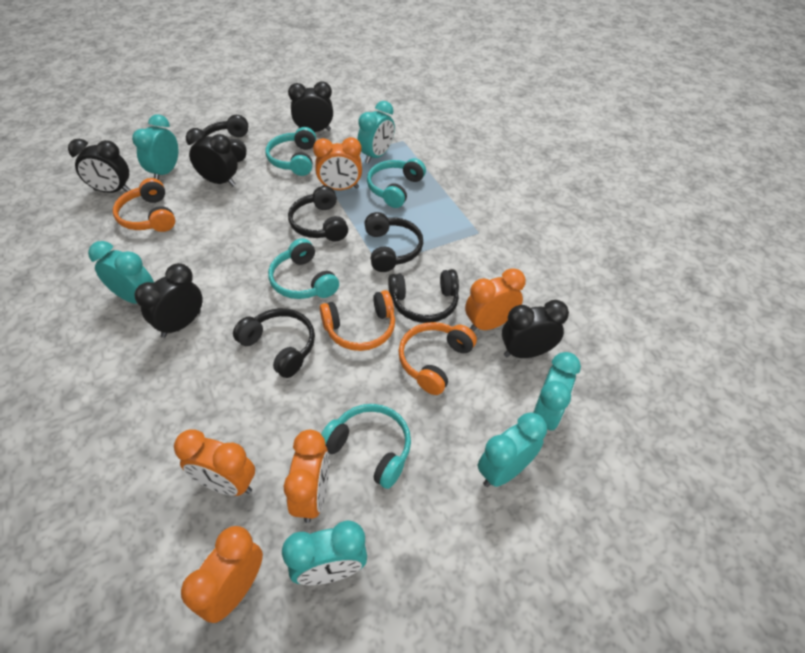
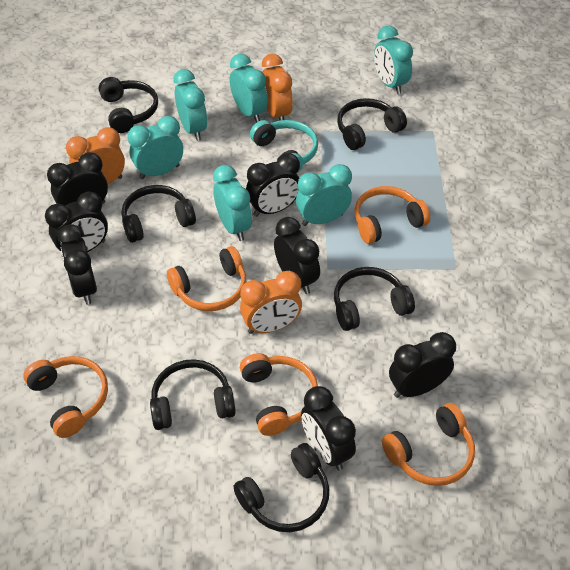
black clock: [68,139,131,193] [134,263,202,338] [186,128,238,186] [288,81,333,132] [502,300,569,358] = 5 -> [45,192,108,257] [47,152,108,205] [58,224,97,305] [246,153,300,217] [274,217,320,294] [301,386,356,470] [389,332,456,398] = 7
black headphones: [201,115,248,162] [233,308,315,378] [288,186,348,242] [364,212,423,272] [388,269,459,323] = 5 -> [99,77,158,133] [121,185,196,243] [150,359,236,430] [233,443,329,532] [334,267,415,331] [337,98,407,150] = 6
orange clock: [174,430,255,496] [181,526,263,623] [284,430,329,523] [313,137,362,190] [465,268,526,332] = 5 -> [66,127,125,184] [240,271,302,334] [262,54,293,121] = 3
orange headphones: [113,178,175,232] [320,290,395,351] [398,322,477,395] = 3 -> [23,356,108,438] [167,246,246,311] [240,353,318,436] [354,186,430,244] [382,403,475,486] = 5
turquoise headphones: [266,127,316,176] [268,238,339,299] [321,404,411,489] [367,158,426,208] = 4 -> [250,120,318,173] = 1

